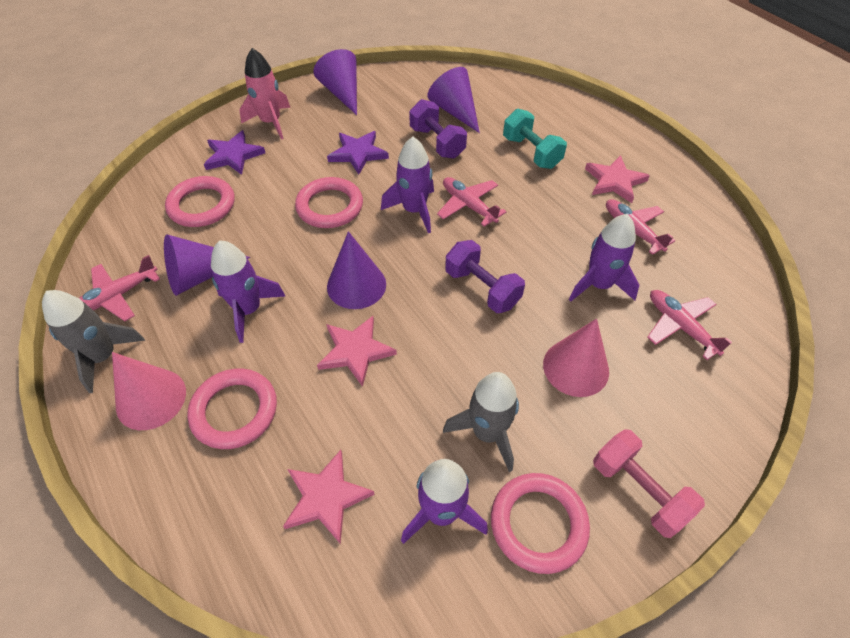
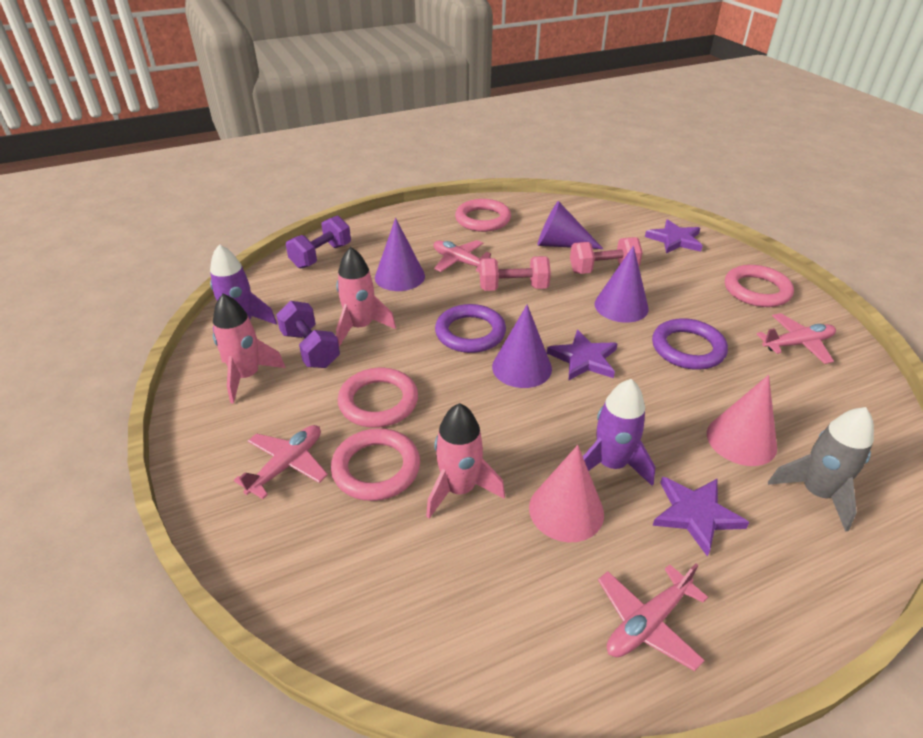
grey rocket: [42,290,145,393] [443,372,519,472] = 2 -> [768,407,874,532] = 1
pink dumbbell: [593,429,705,538] = 1 -> [480,256,551,291] [570,237,643,274] = 2
pink rocket: [239,48,290,139] = 1 -> [213,294,286,403] [336,247,396,346] [426,403,505,518] = 3
pink star: [283,450,375,544] [317,316,397,387] [585,155,650,203] = 3 -> none = 0
purple ring: none = 0 -> [435,304,506,353] [652,318,728,370] = 2
purple rocket: [211,240,285,343] [381,137,434,233] [401,459,488,544] [569,214,639,301] = 4 -> [210,244,277,332] [583,379,655,486] = 2
purple star: [204,130,265,175] [327,131,389,175] = 2 -> [547,330,618,381] [645,219,703,254] [652,477,750,557] = 3
turquoise dumbbell: [503,109,567,169] = 1 -> none = 0

